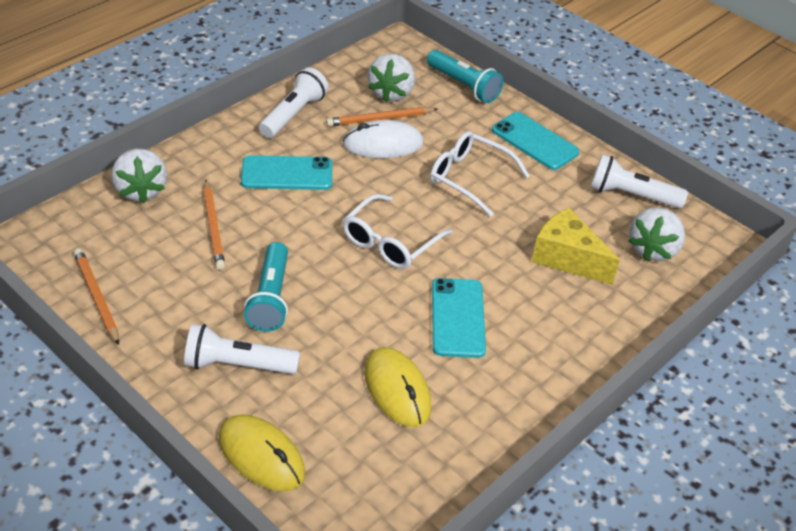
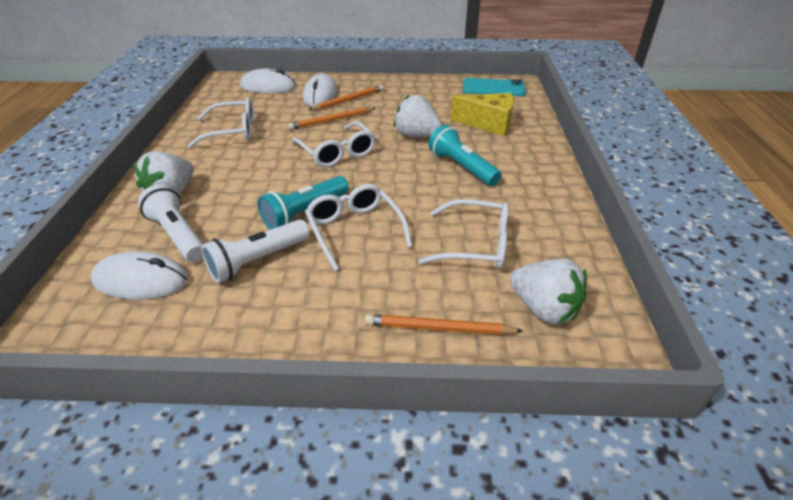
turquoise phone: [241,155,332,190] [432,278,486,358] [492,112,580,170] = 3 -> [463,78,526,96] = 1
white flashlight: [184,324,300,374] [259,67,329,138] [591,154,688,209] = 3 -> [138,184,203,262] [201,219,310,283] = 2
white glasses: [343,194,453,269] [430,131,530,217] = 2 -> [187,98,254,148] [292,121,376,167] [305,184,412,271] [418,199,509,269] = 4
white mouse: [343,120,424,158] = 1 -> [91,251,189,300] [240,69,296,93] [303,73,337,107] = 3
yellow mouse: [219,415,305,491] [364,347,432,427] = 2 -> none = 0

